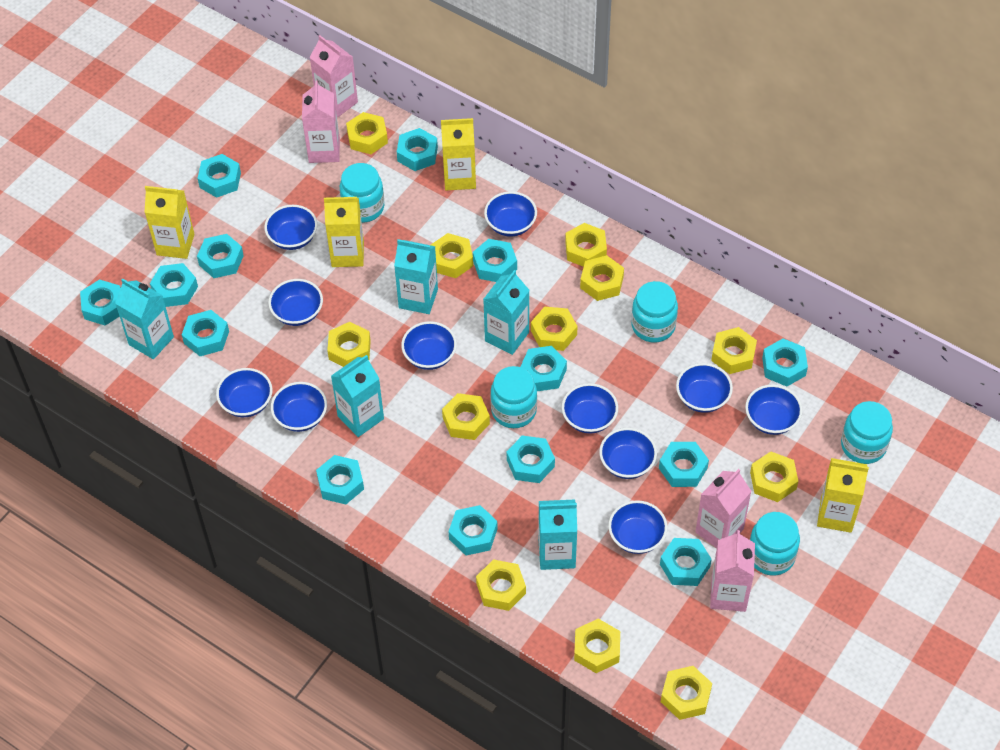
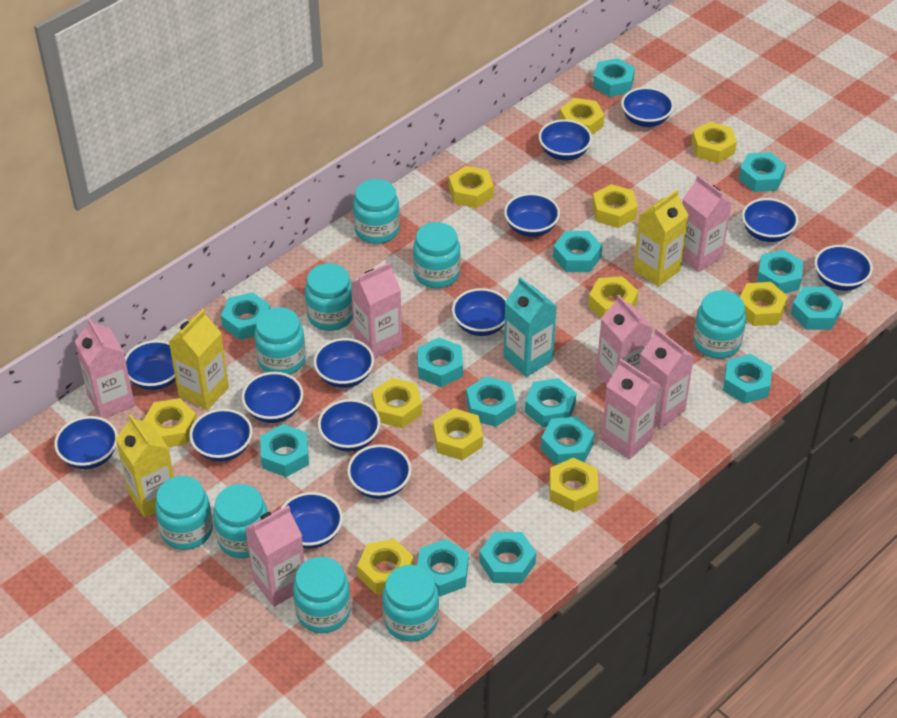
blue bowl: [216,368,272,417] [264,205,318,250] [268,279,323,326] [271,382,327,432] [401,321,457,370] [484,191,537,237] [562,383,618,433] [599,428,657,479] [608,500,668,554] [676,363,733,413] [745,384,803,435] = 11 -> [54,416,118,469] [125,340,176,390] [189,408,253,462] [242,372,303,423] [280,492,343,549] [313,338,374,388] [318,399,381,452] [347,444,412,499] [452,288,507,336] [504,193,560,237] [539,119,592,160] [621,87,674,127] [742,198,799,242] [814,245,873,291] = 14
pink carton: [302,81,340,163] [309,35,358,118] [695,469,751,548] [710,530,755,612] = 4 -> [75,318,135,418] [245,505,305,607] [351,262,402,358] [596,295,653,385] [601,359,660,459] [639,328,694,429] [682,175,732,272] = 7
turquoise carton: [115,279,174,359] [331,355,384,437] [394,239,438,314] [483,270,530,355] [538,499,577,570] = 5 -> [503,277,557,377] = 1
turquoise jar: [340,163,384,223] [490,366,537,428] [632,281,678,343] [750,512,800,576] [841,401,893,464] = 5 -> [155,476,213,550] [213,484,267,558] [254,307,306,375] [293,557,351,633] [305,263,353,331] [353,179,400,244] [382,565,439,641] [413,222,461,288] [693,290,746,359] = 9
yellow carton: [144,186,194,259] [324,197,364,267] [441,118,476,190] [817,458,869,533] = 4 -> [116,414,174,518] [169,309,229,410] [633,190,689,287] = 3
yellow nut: [327,322,371,367] [346,112,388,154] [431,233,473,278] [442,393,490,440] [476,559,526,611] [531,307,577,351] [565,223,607,267] [574,619,620,673] [580,255,624,301] [661,666,712,720] [711,327,757,374] [750,452,798,502] = 12 -> [143,398,197,447] [357,539,414,595] [372,378,422,428] [433,408,483,460] [449,166,494,208] [549,458,598,512] [559,98,604,135] [588,276,638,318] [592,184,638,228] [691,122,737,163] [740,282,788,326] = 11

